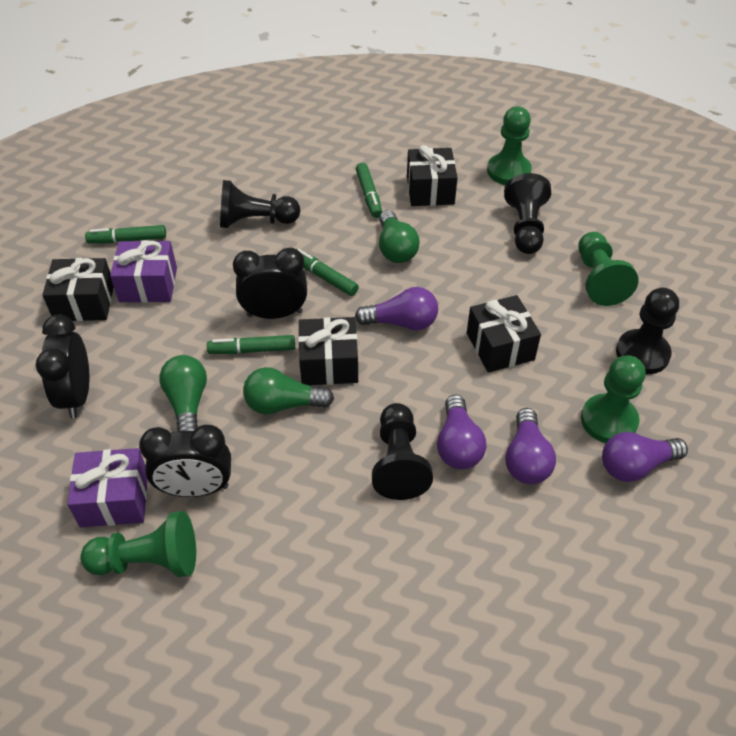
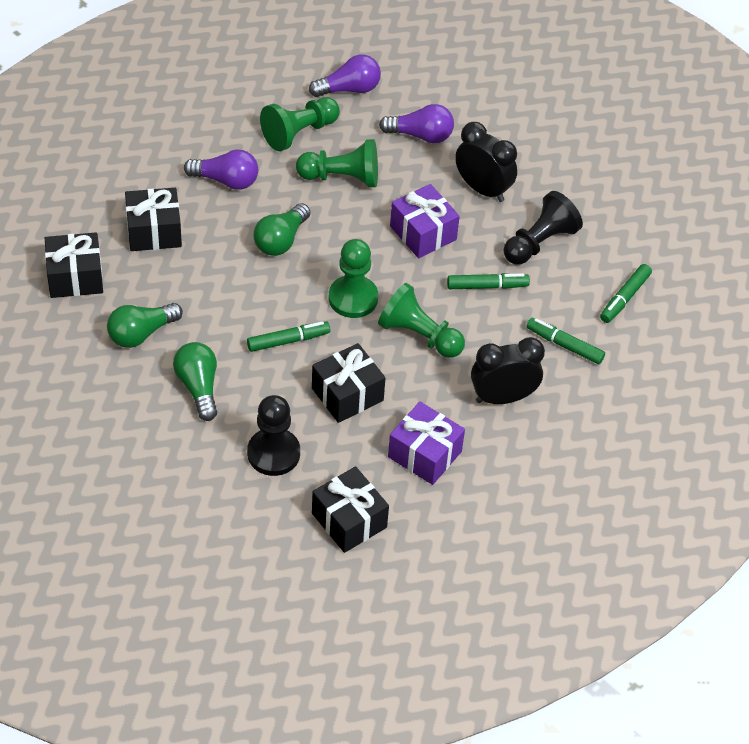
black clock: [36,314,89,418] [139,424,231,497] [233,248,307,319] = 3 -> [455,122,517,202] [471,337,545,404] = 2
black pawn: [220,180,300,228] [372,403,433,500] [504,173,551,254] [616,288,679,374] = 4 -> [247,395,300,476] [504,191,583,265] = 2
purple light bulb: [355,287,438,330] [437,394,486,469] [505,408,556,484] [602,432,688,482] = 4 -> [184,149,258,190] [309,55,381,97] [379,104,454,143] = 3

